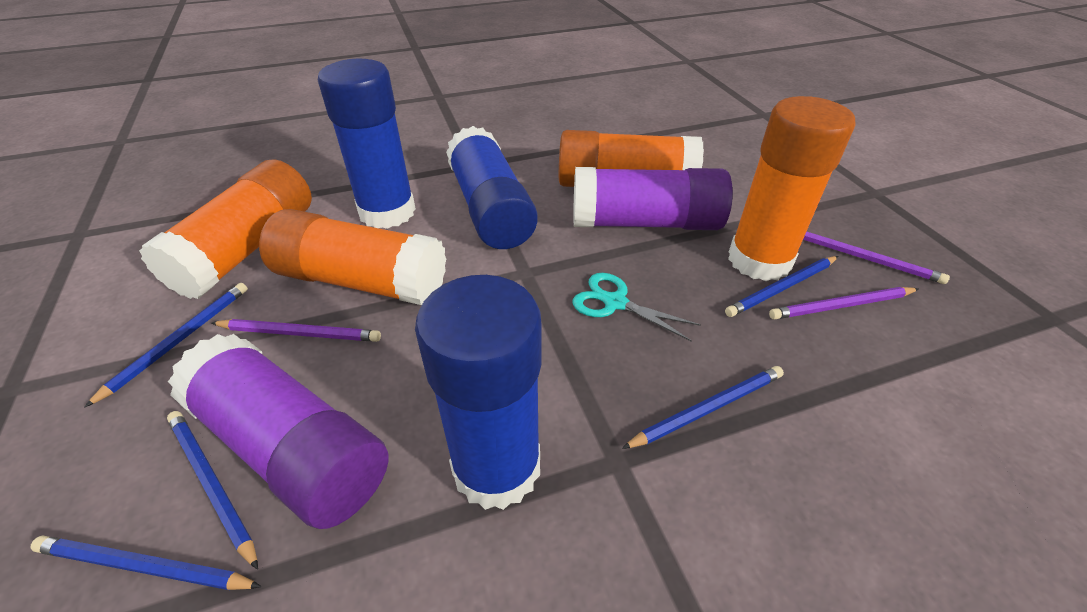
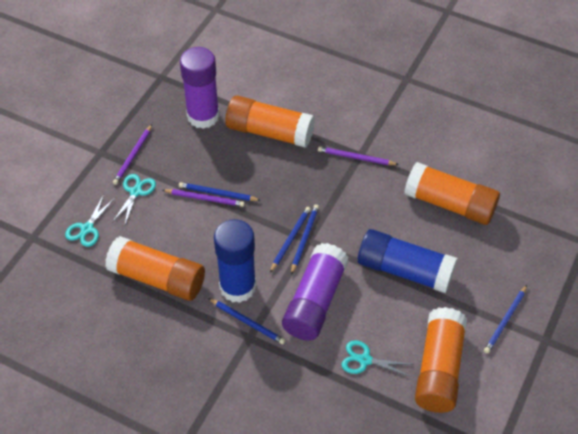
blue glue stick: [318,59,416,229] [415,275,542,510] [446,126,538,249] = 3 -> [214,219,256,303] [358,229,457,293] = 2
turquoise scissors: [572,273,701,342] = 1 -> [65,194,115,247] [112,174,156,227] [341,340,414,377] = 3

